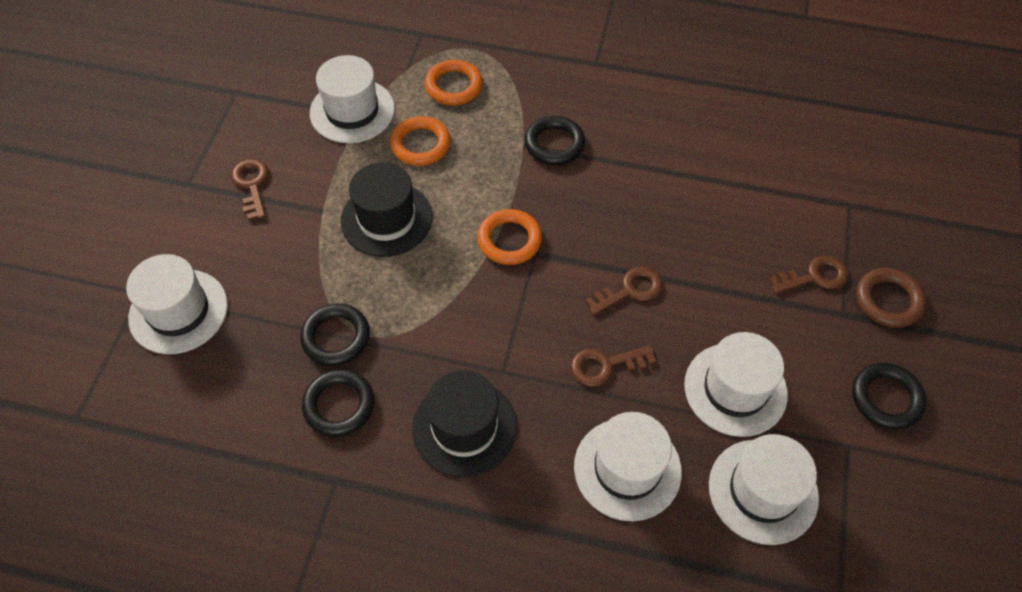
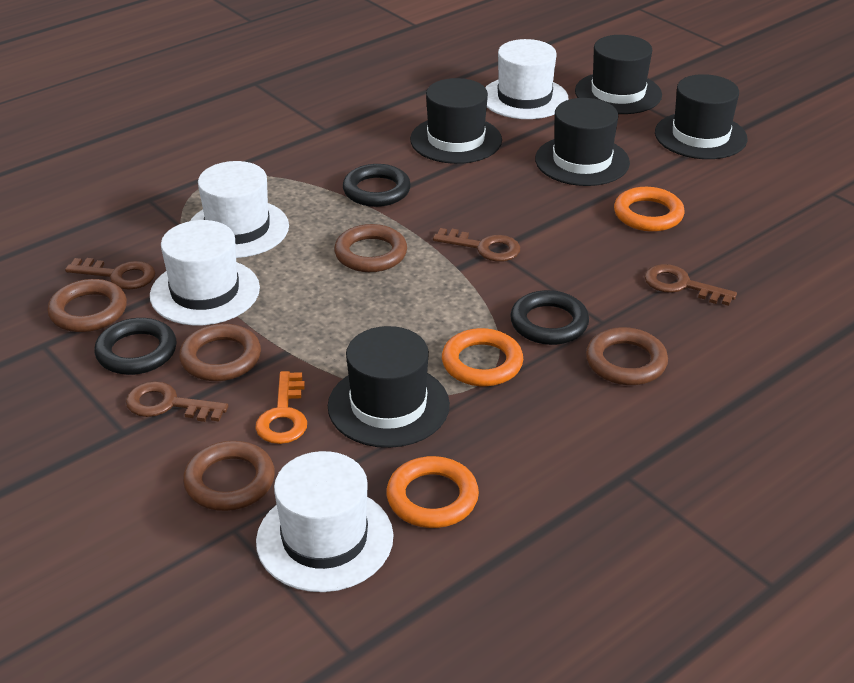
black hat: [341,162,432,257] [412,370,517,477] = 2 -> [328,326,450,448] [410,78,502,164] [535,98,630,186] [575,35,662,114] [655,74,747,159] = 5
black ring: [300,303,370,366] [302,369,374,437] [525,116,585,165] [852,363,927,430] = 4 -> [94,318,177,375] [343,164,411,207] [510,290,589,345] = 3
brown ring: [856,268,926,328] = 1 -> [47,279,127,332] [179,324,261,381] [183,441,275,511] [334,224,407,272] [586,327,668,385] = 5
orange key: none = 0 -> [255,371,307,444] = 1
white hat: [126,254,228,354] [310,55,395,143] [574,412,682,521] [684,332,788,437] [709,434,819,545] = 5 -> [150,220,260,325] [190,161,289,258] [256,451,393,592] [485,39,569,119] = 4

